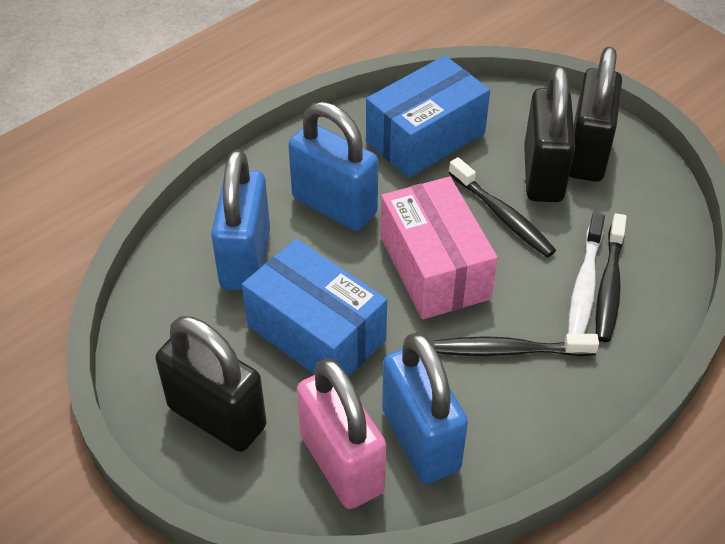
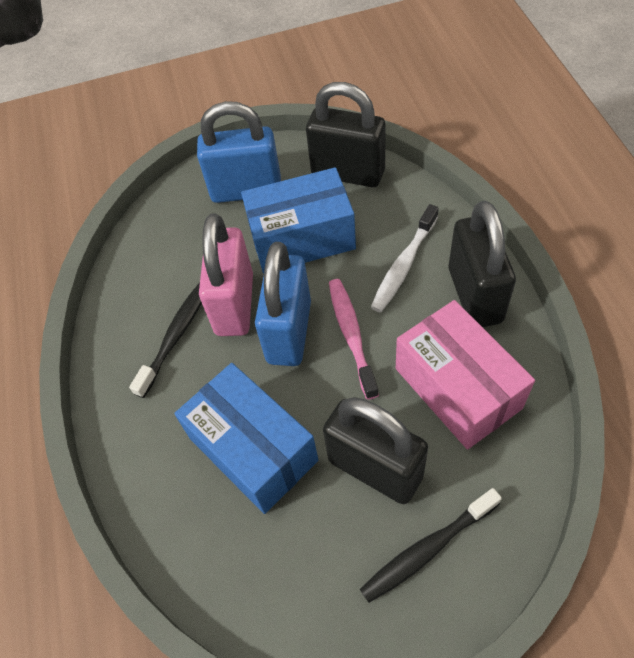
black toothbrush: [434,334,599,356] [449,157,556,257] [596,213,627,342] = 3 -> [129,282,202,398] [360,488,502,603] = 2
blue padlock: [211,150,270,291] [288,102,378,231] [382,332,468,484] = 3 -> [197,101,281,203] [255,242,311,366] = 2
pink toothbrush: none = 0 -> [329,279,379,400] = 1

